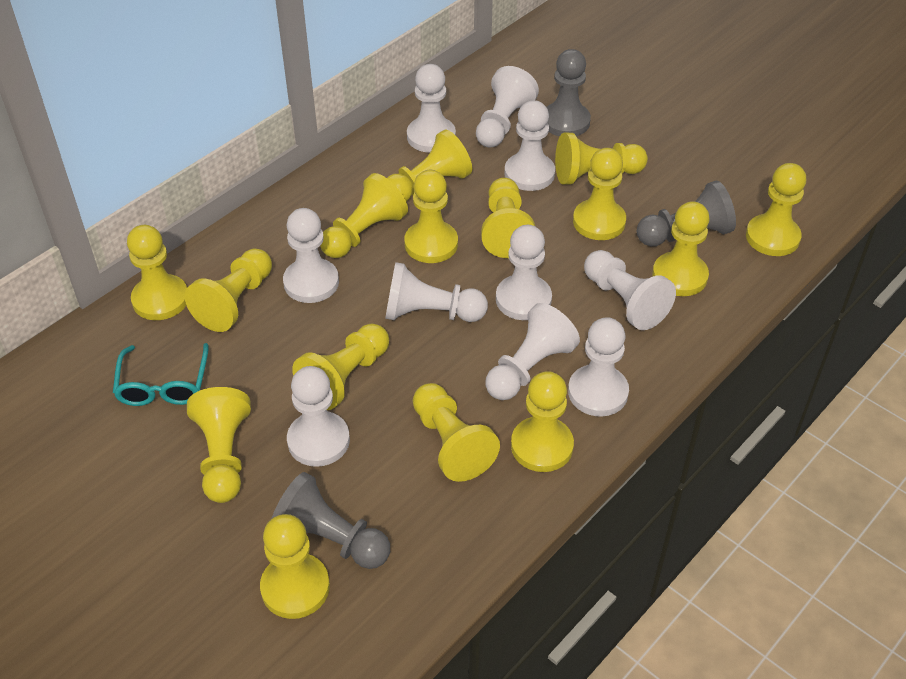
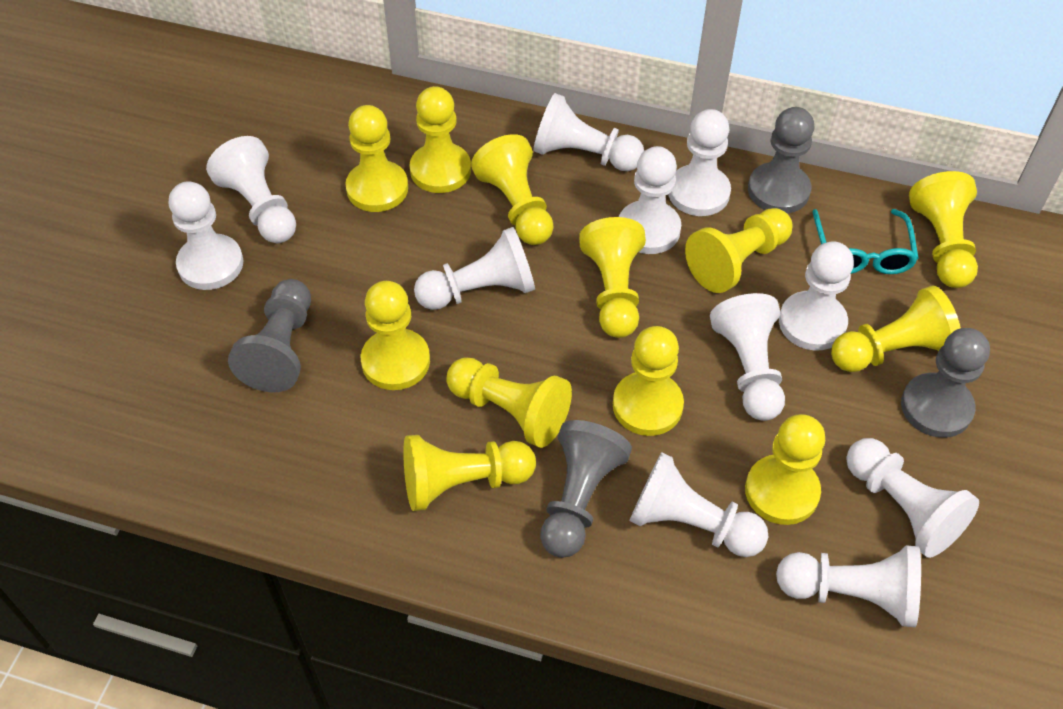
grey pawn: [271,472,390,569] [547,49,591,136] [637,181,736,246] = 3 -> [228,279,311,392] [540,420,632,558] [748,107,814,214] [901,328,990,438] = 4
white pawn: [283,208,339,303] [287,366,350,467] [385,262,488,322] [407,64,456,153] [476,66,539,148] [485,303,580,400] [496,225,552,320] [505,100,555,191] [568,317,629,417] [584,250,676,330] = 10 -> [169,181,244,290] [206,136,296,243] [414,227,535,310] [534,93,644,171] [619,146,681,254] [630,452,768,557] [668,109,731,216] [710,293,785,421] [776,545,921,628] [779,241,854,351] [846,438,979,558] = 11
yellow pawn: [127,225,187,320] [185,248,272,332] [187,387,251,503] [260,514,330,619] [292,324,389,410] [320,173,408,258] [387,130,472,201] [404,170,458,263] [413,383,500,482] [481,178,535,258] [511,371,574,472] [555,133,648,185] [573,148,626,240] [652,201,710,296] [746,163,806,256] = 15 -> [345,105,408,212] [361,281,430,390] [403,435,536,511] [410,86,471,193] [446,357,572,448] [471,134,554,245] [579,217,646,338] [613,326,684,436] [685,208,793,293] [745,414,825,525] [831,286,961,372] [909,171,978,288] = 12

